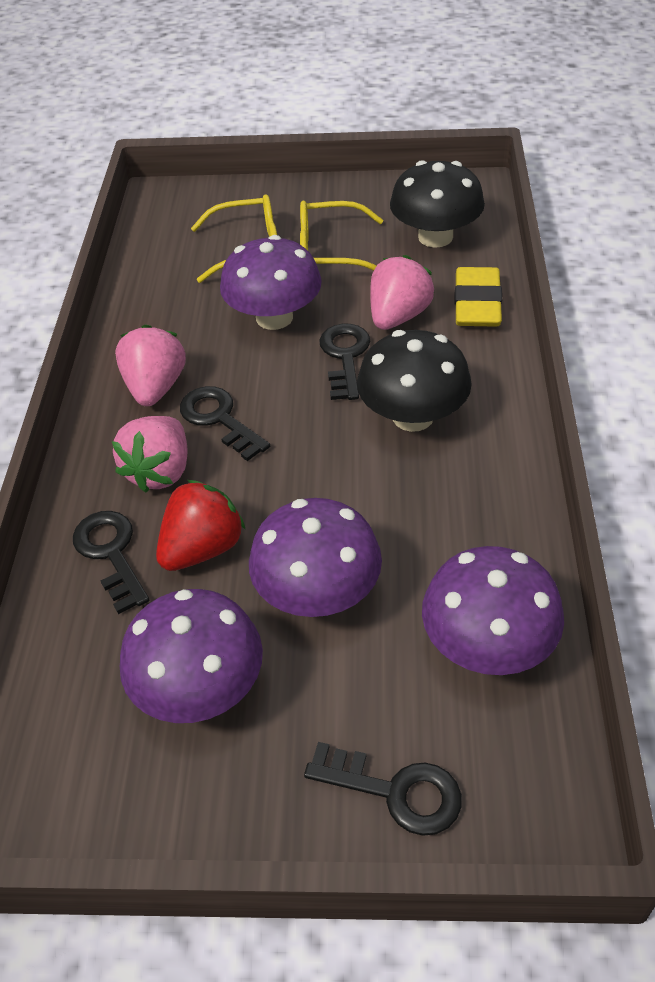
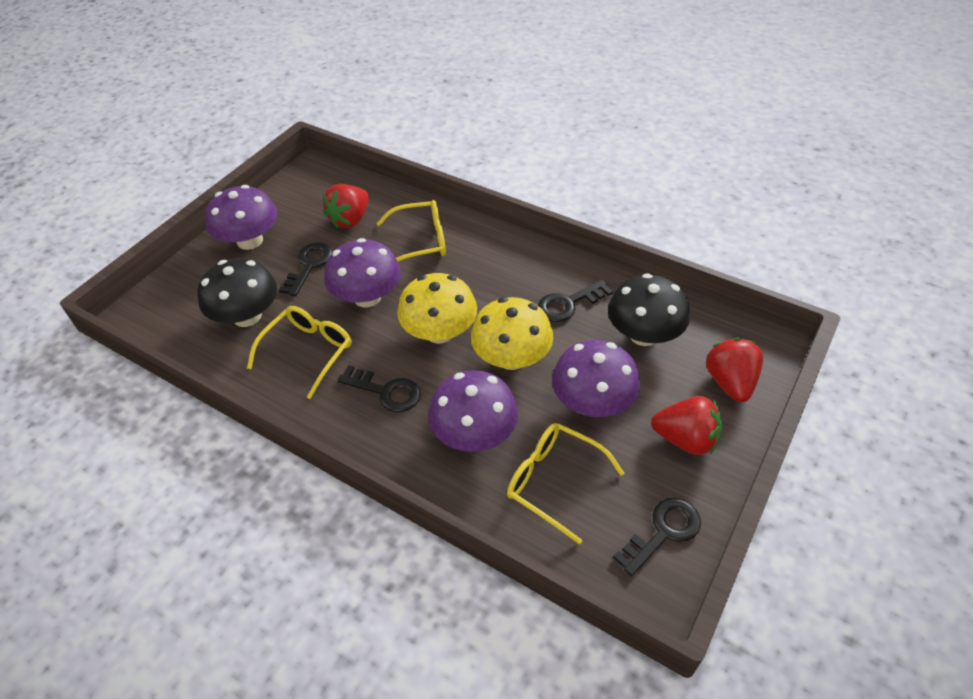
pink strawberry: [112,416,187,493] [115,325,186,406] [370,255,434,330] = 3 -> none = 0
red strawberry: [156,480,246,571] = 1 -> [322,184,369,228] [651,396,722,455] [706,338,763,402] = 3
yellow eraser: [455,267,502,327] = 1 -> none = 0
yellow glasses: [191,194,277,283] [300,201,383,271] = 2 -> [247,306,352,399] [376,200,446,262] [507,423,625,544] = 3
yellow mushroom: none = 0 -> [397,273,477,344] [471,297,553,370] = 2

